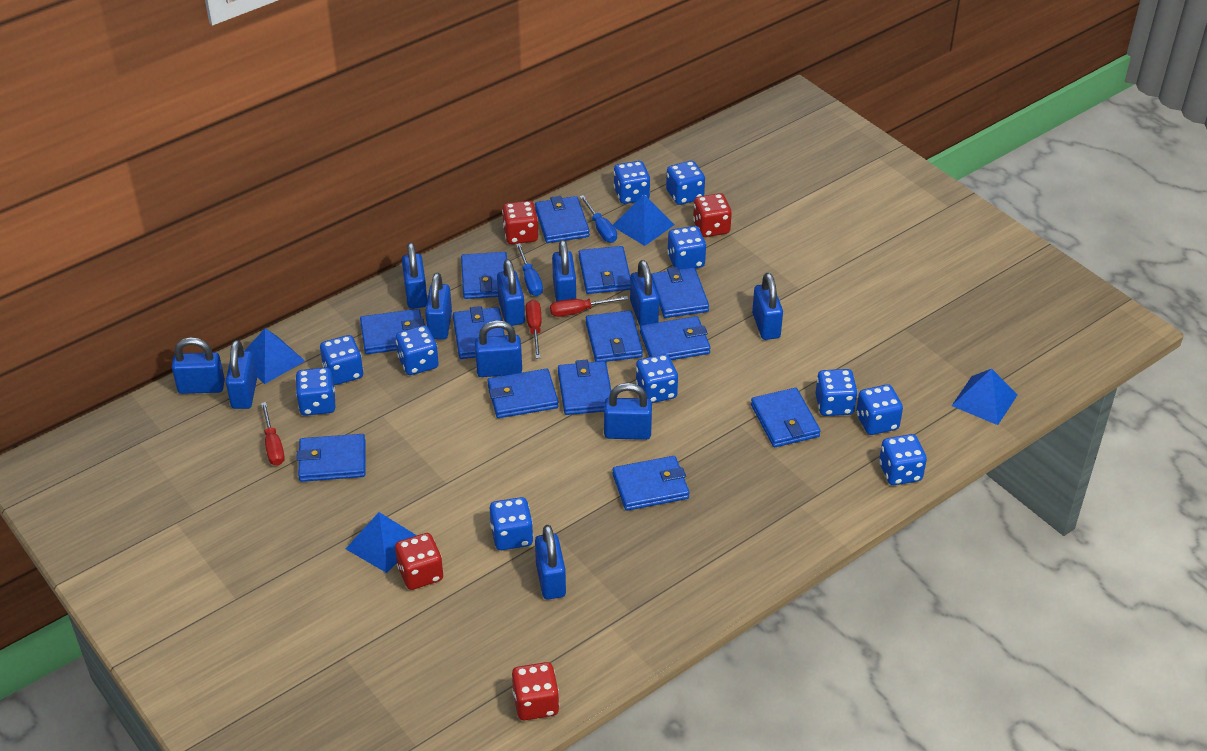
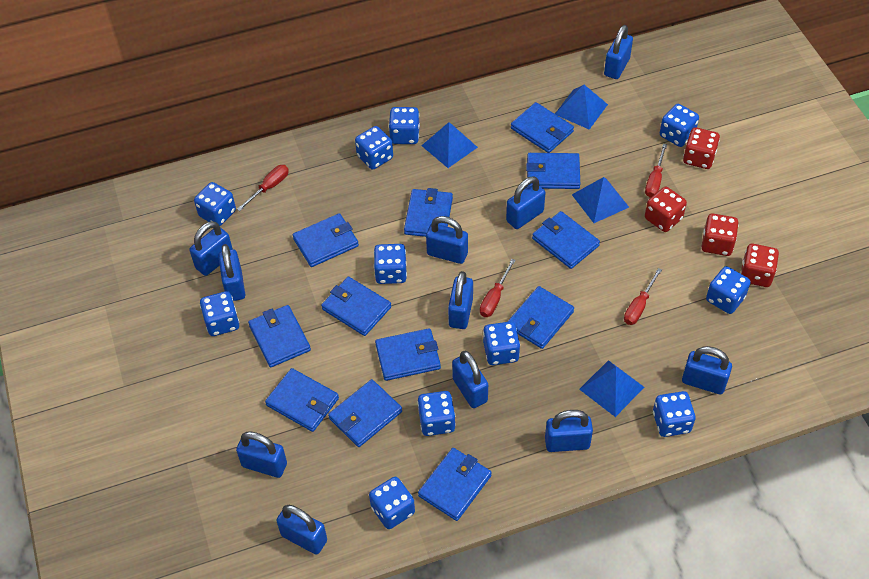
blue screwdriver: [516,243,543,296] [580,195,617,243] = 2 -> none = 0
blue wallet: [296,434,366,482] [360,309,425,354] [453,306,505,359] [461,252,507,299] [487,368,559,418] [535,196,590,243] [558,360,611,415] [579,246,630,294] [586,310,643,362] [613,456,689,511] [640,316,711,360] [651,267,709,318] [751,388,821,447] = 13 -> [248,305,311,367] [265,368,339,432] [293,213,359,267] [321,277,391,336] [328,379,402,447] [375,328,441,381] [404,188,453,237] [418,448,492,521] [507,286,574,349] [511,102,574,153] [526,153,580,189] [532,211,600,269] = 12
red screwdriver: [261,402,285,466] [526,300,541,358] [550,296,628,317] = 3 -> [237,165,289,211] [480,259,516,317] [624,268,662,325] [645,144,667,198] = 4

